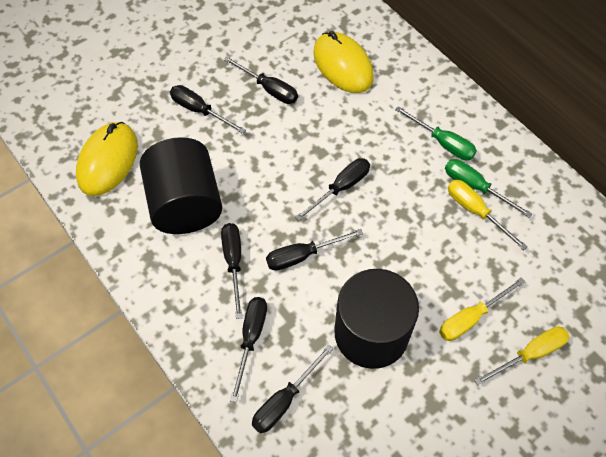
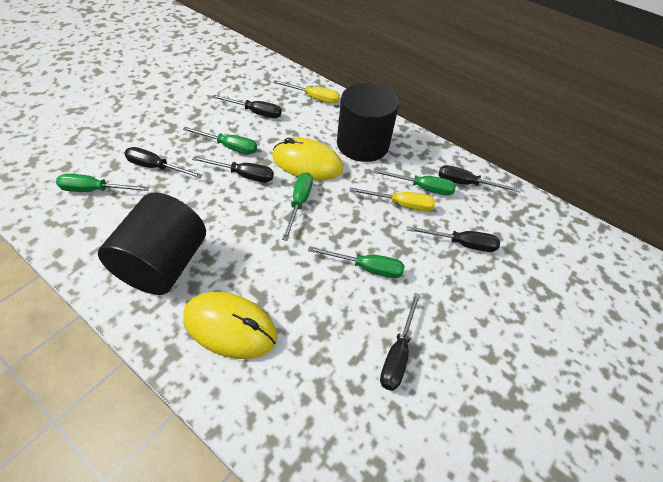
black screwdriver: [170,85,246,134] [221,223,242,319] [224,57,298,104] [230,297,267,403] [252,345,333,434] [266,229,363,271] [295,158,370,221] = 7 -> [124,147,203,178] [192,156,274,182] [212,95,282,118] [380,293,421,391] [407,226,500,252] [438,165,521,192] = 6
green screwdriver: [395,106,477,160] [445,159,532,218] = 2 -> [56,174,150,192] [183,127,257,154] [282,172,313,241] [308,246,404,278] [373,169,456,196] = 5
yellow screwdriver: [439,277,525,341] [448,180,528,250] [474,326,570,385] = 3 -> [273,80,340,104] [349,187,436,212] = 2

